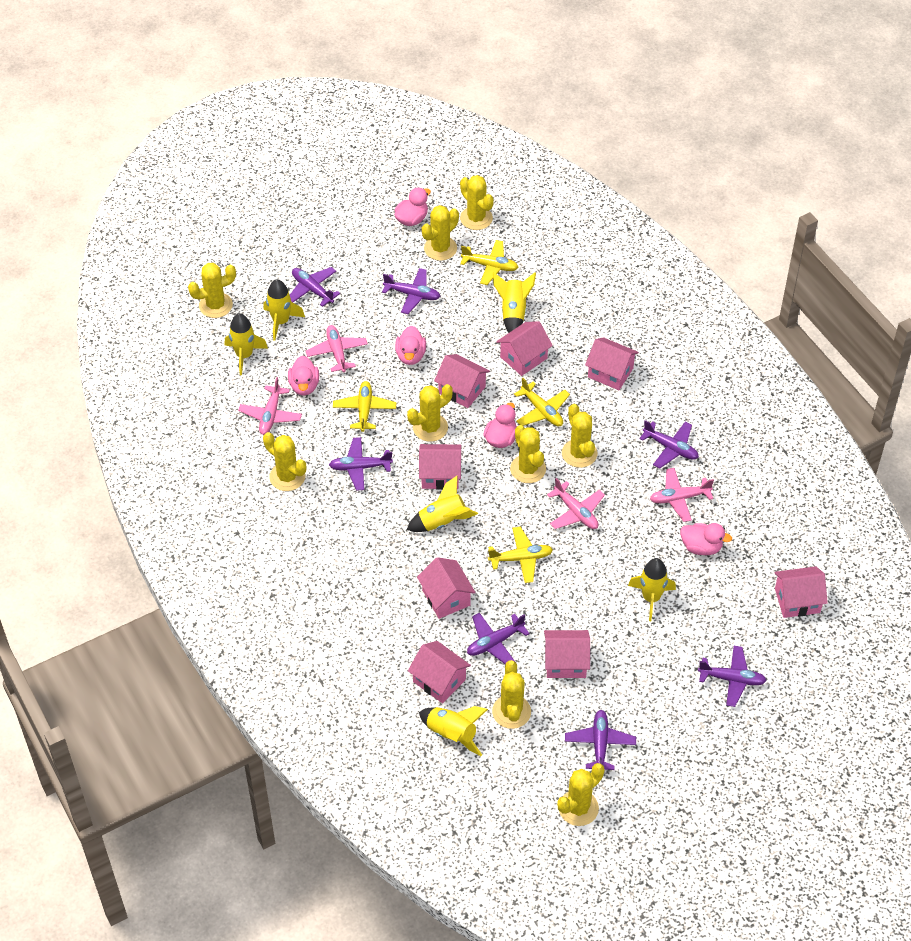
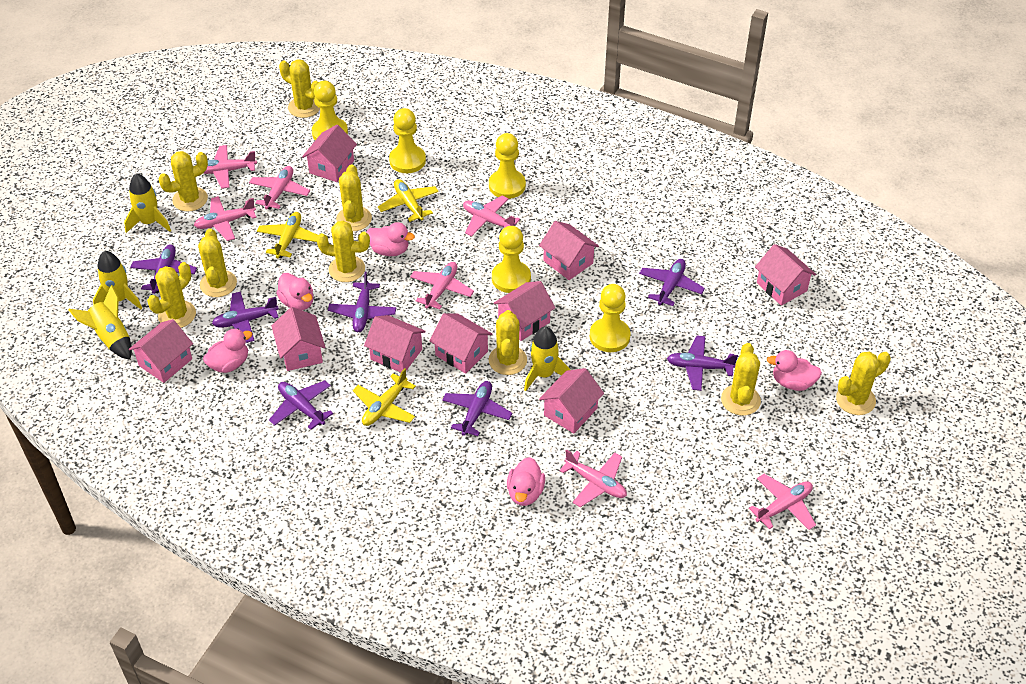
pink house: [408,641,471,704] [417,557,476,619] [419,444,461,490] [434,354,490,408] [496,321,553,376] [544,630,590,678] [585,337,639,390] [774,566,828,618] = 8 -> [129,319,193,383] [271,307,325,371] [302,125,357,182] [364,315,426,372] [430,313,492,374] [494,281,555,341] [539,221,599,280] [539,368,604,434] [755,244,816,306] = 9
pink plane: [238,377,302,435] [306,325,368,372] [547,478,605,529] [650,468,714,522] = 4 -> [194,196,256,241] [203,145,257,188] [249,166,310,210] [410,262,474,309] [463,195,520,236] [559,449,627,507] [749,474,816,530] = 7
yellow pawn: none = 0 -> [312,81,348,140] [389,108,426,173] [489,133,526,199] [492,226,531,293] [590,284,631,352] = 5
yellow plane: [333,381,396,432] [460,240,518,285] [488,527,553,583] [514,378,570,426] = 4 -> [257,212,318,258] [353,368,416,426] [378,179,439,222] = 3
yellow rocket: [225,313,268,375] [263,279,305,341] [407,476,478,532] [419,706,488,756] [493,272,536,333] [628,558,676,621] = 6 -> [68,285,132,360] [93,250,142,309] [124,173,171,233] [524,326,570,391] = 4

